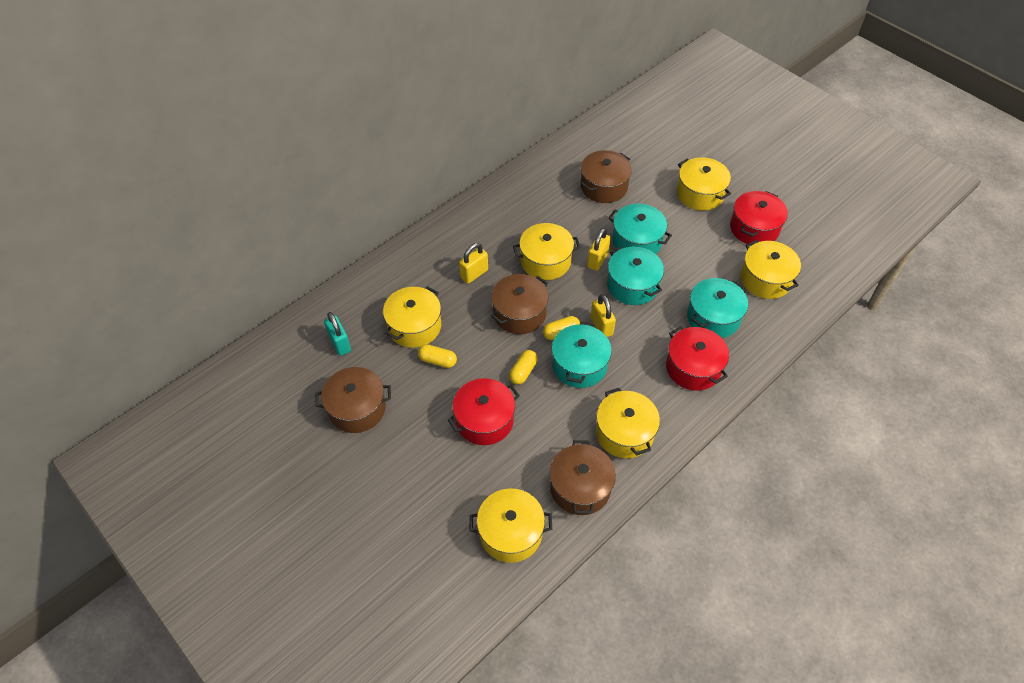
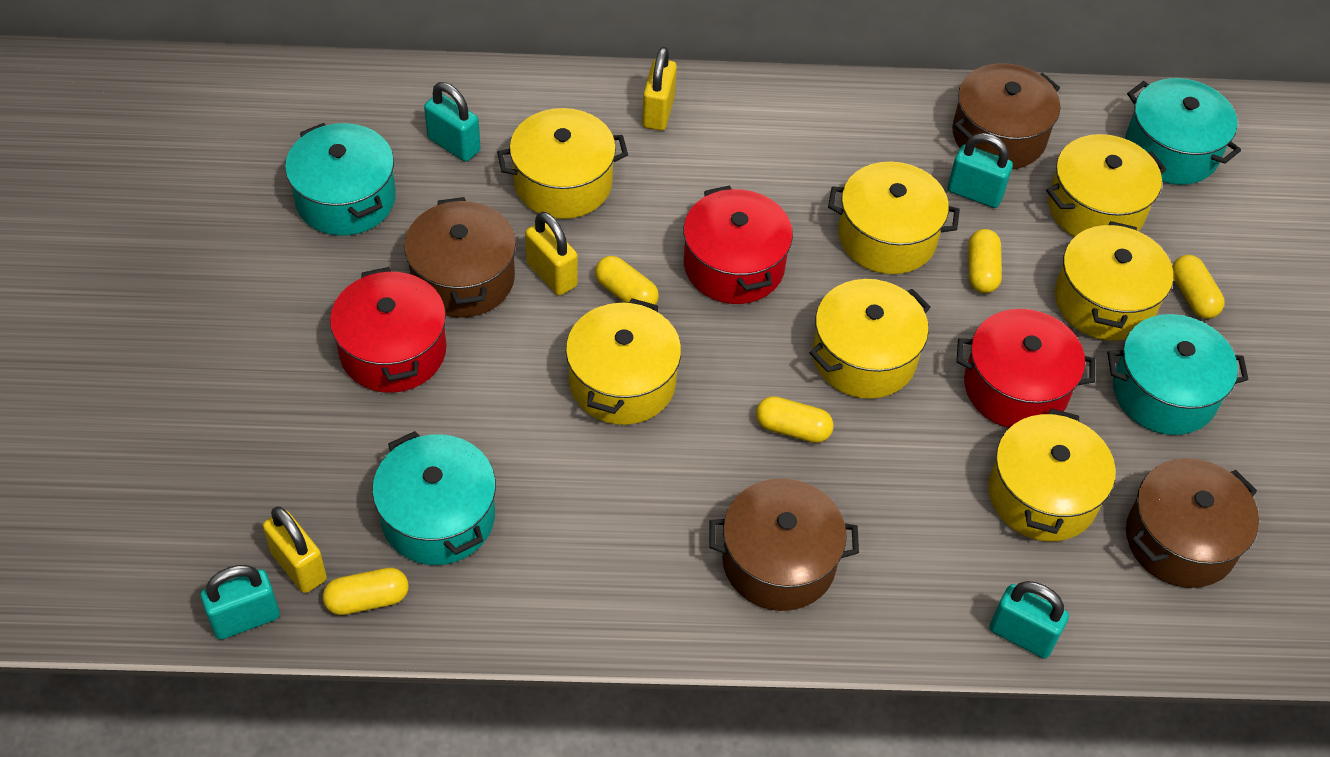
turquoise padlock: [324,312,351,356] = 1 -> [201,565,280,640] [424,82,481,162] [948,133,1013,208] [990,581,1069,659] = 4
yellow capsule: [418,344,457,368] [509,350,538,385] [543,316,580,340] = 3 -> [323,568,409,615] [595,256,659,305] [756,396,834,443] [968,229,1002,293] [1172,255,1224,319] = 5
yellow pot: [383,286,441,348] [470,488,552,563] [513,223,580,280] [596,388,660,458] [677,157,731,211] [740,240,801,299] = 6 -> [497,108,628,219] [566,298,681,425] [809,279,931,399] [828,162,960,274] [988,408,1116,541] [1046,134,1167,237] [1055,221,1173,341] = 7

